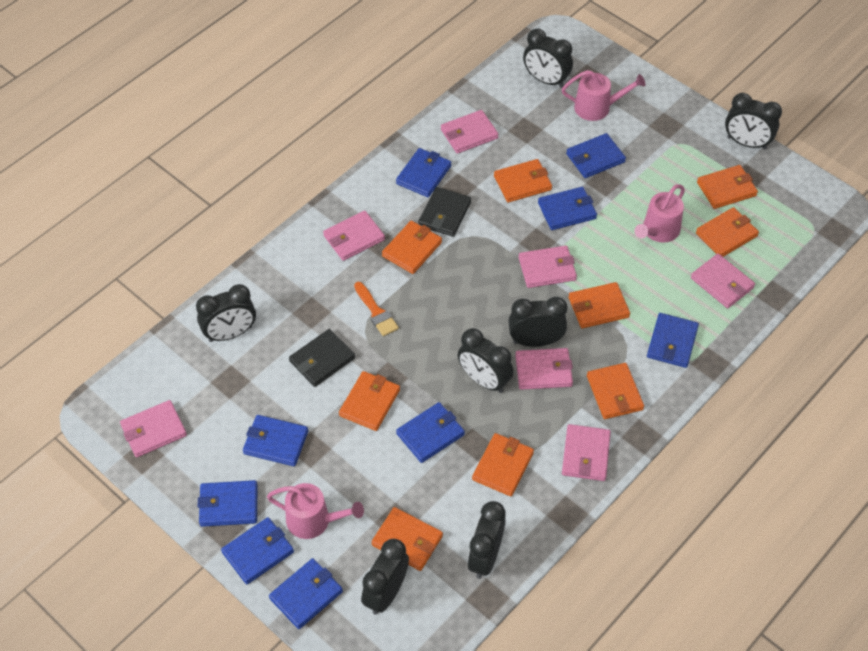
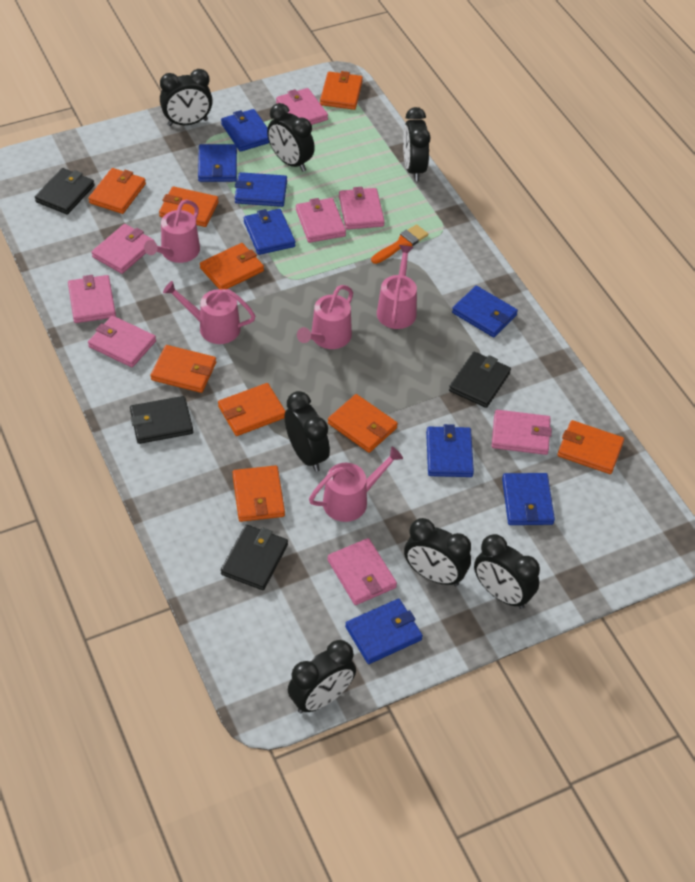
black wallet: [289,329,355,387] [418,187,471,237] = 2 -> [35,168,95,215] [130,396,193,444] [221,525,288,590] [449,352,511,408] = 4
blue wallet: [198,480,257,527] [221,517,294,585] [243,415,308,466] [269,558,343,629] [396,148,451,197] [396,402,465,463] [538,187,597,230] [566,133,626,178] [647,313,699,368] = 9 -> [198,144,237,182] [221,109,269,152] [235,172,287,207] [244,209,296,255] [345,599,423,664] [426,424,474,477] [452,286,518,337] [502,473,555,525] = 8
pink wallet: [120,400,187,458] [323,211,385,261] [441,110,499,154] [515,348,573,390] [519,246,577,288] [562,424,611,481] [691,253,755,308] = 7 -> [68,275,116,323] [88,316,156,367] [91,224,154,274] [276,88,328,125] [296,198,346,243] [327,538,397,605] [339,187,385,230] [492,410,552,455] = 8
pink watering can: [267,483,364,539] [562,70,645,121] [634,184,685,243] = 3 -> [144,200,200,263] [163,281,255,344] [297,285,353,349] [309,447,403,522] [377,245,417,329] = 5

